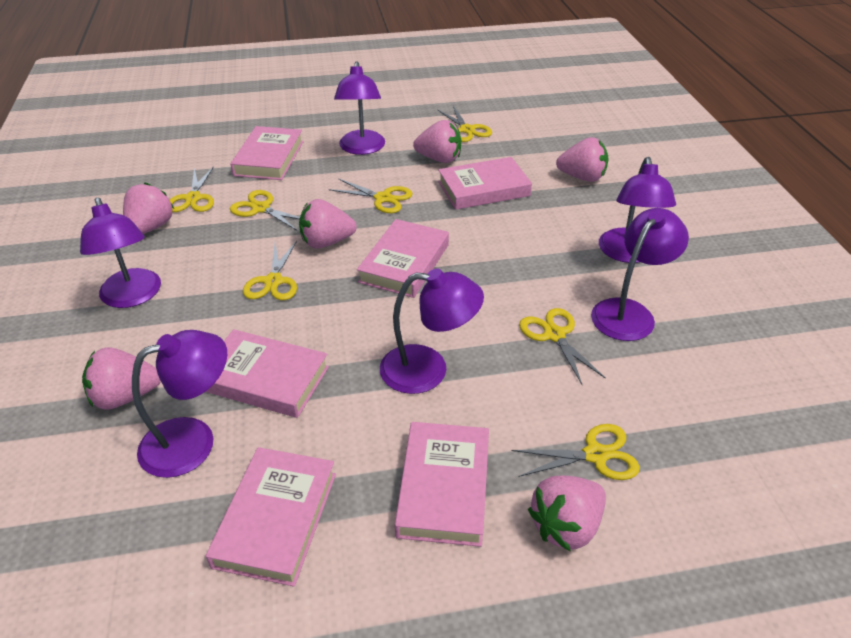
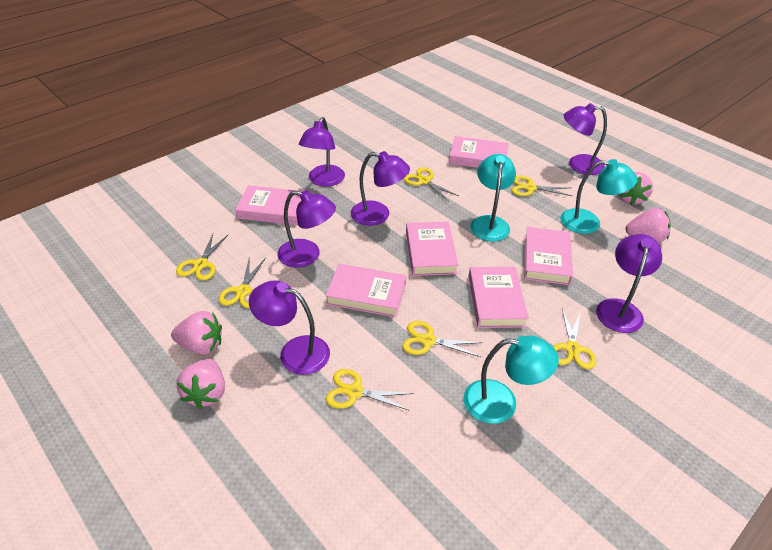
pink strawberry: [82,347,161,410] [123,183,174,234] [299,199,357,249] [413,120,461,163] [528,476,606,551] [556,137,609,182] = 6 -> [171,311,222,355] [177,359,225,409] [618,172,653,205] [626,207,671,243] = 4
turquoise lamp: none = 0 -> [463,336,559,424] [470,154,516,241] [560,159,638,234] = 3

